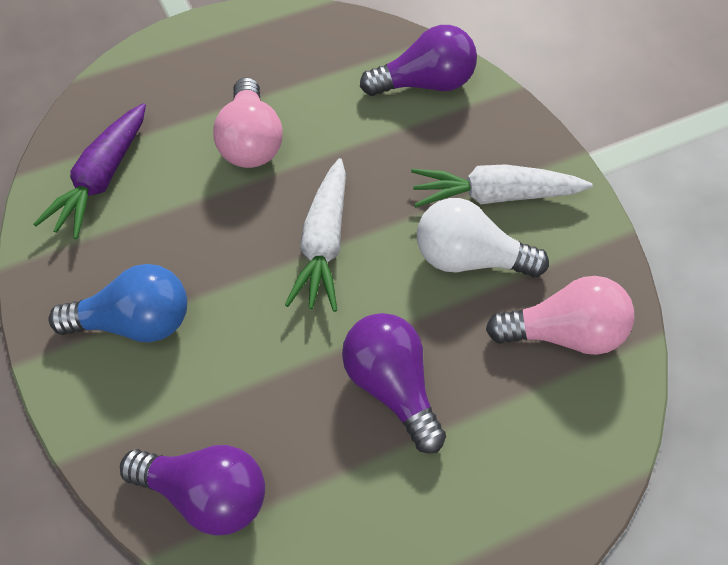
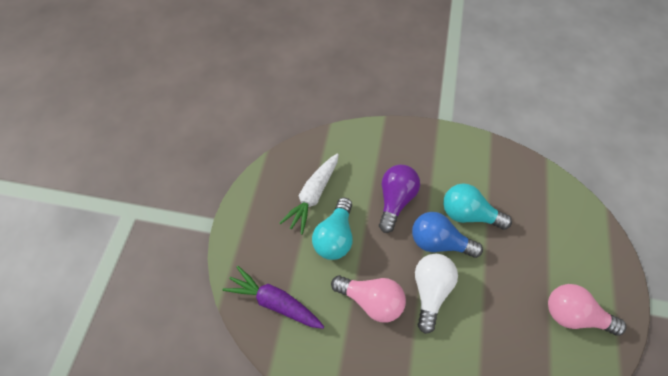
purple light bulb: [120,445,265,536] [342,313,446,453] [360,25,477,96] = 3 -> [379,165,420,233] = 1
turquoise light bulb: none = 0 -> [312,197,353,260] [443,183,512,230] = 2
white carrot: [285,158,346,312] [411,164,593,208] = 2 -> [279,153,339,235] = 1

